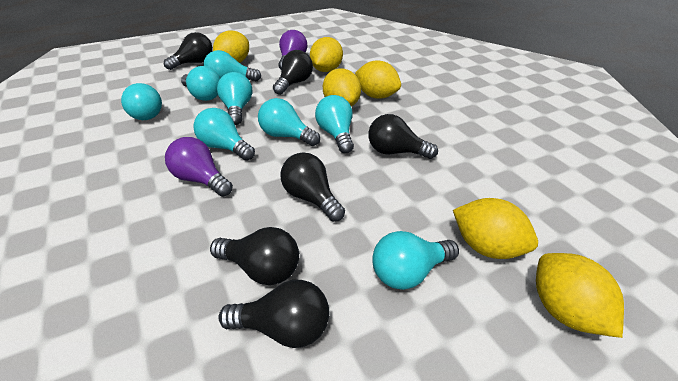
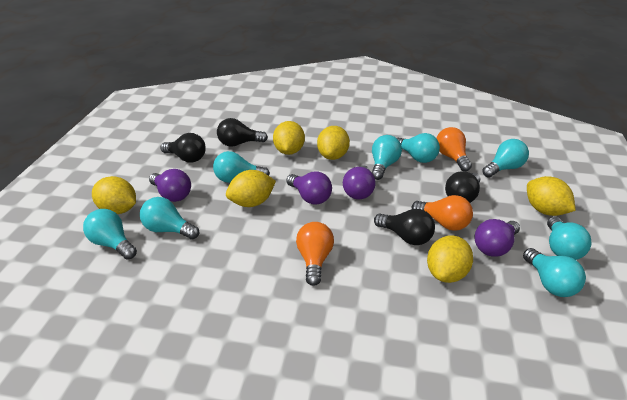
black light bulb: [164,32,213,70] [210,227,299,285] [218,280,329,348] [273,50,313,95] [281,152,345,222] [368,114,438,159] = 6 -> [160,133,206,163] [217,118,268,147] [374,209,435,245] [445,171,481,203] = 4
orange light bulb: none = 0 -> [296,222,334,286] [412,195,473,231] [436,127,472,171] = 3
purple light bulb: [165,137,233,197] [278,30,307,70] = 2 -> [149,169,191,202] [286,171,332,205] [343,165,376,199] [474,219,520,257] = 4

